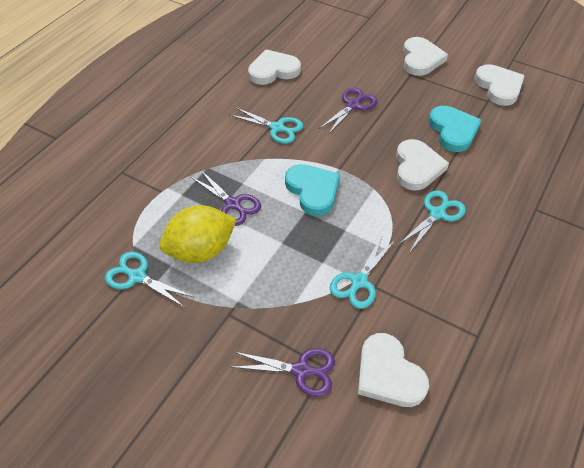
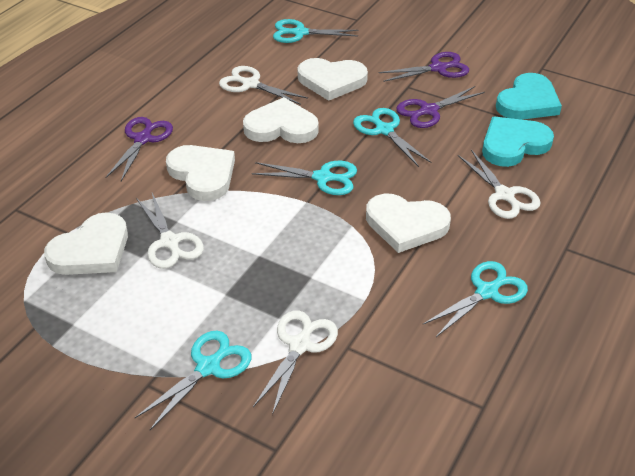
turquoise scissors: [105,252,193,308] [229,107,303,144] [330,235,394,309] [398,190,466,252] = 4 -> [135,331,251,430] [252,161,357,195] [273,19,358,43] [353,108,432,167] [422,261,528,337] = 5
white scissors: none = 0 -> [136,193,204,269] [219,66,308,105] [253,310,338,415] [458,150,541,219] = 4
yellow lemon: [160,205,237,263] = 1 -> none = 0

